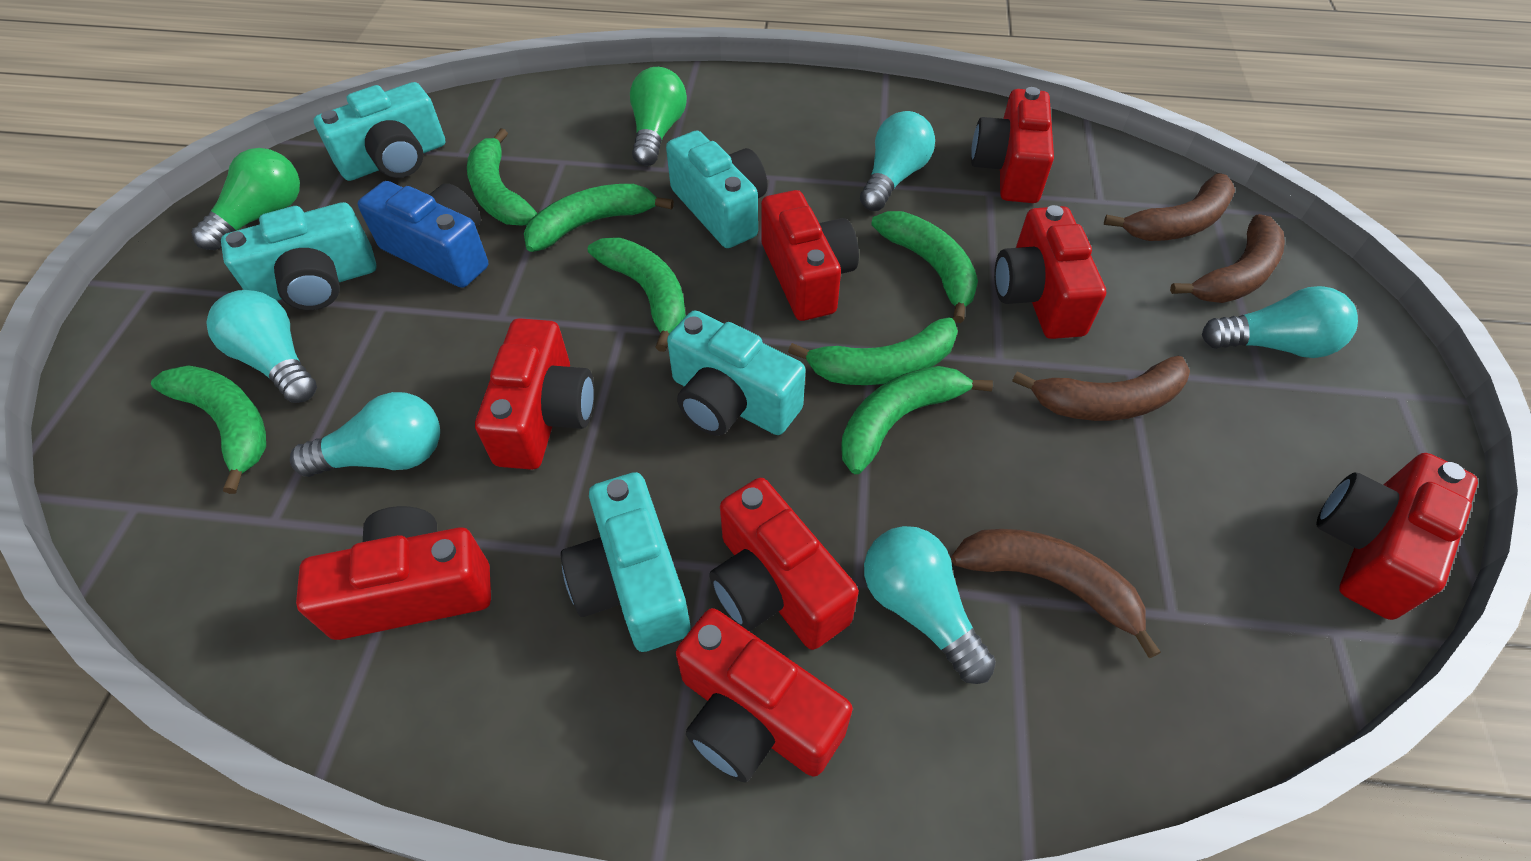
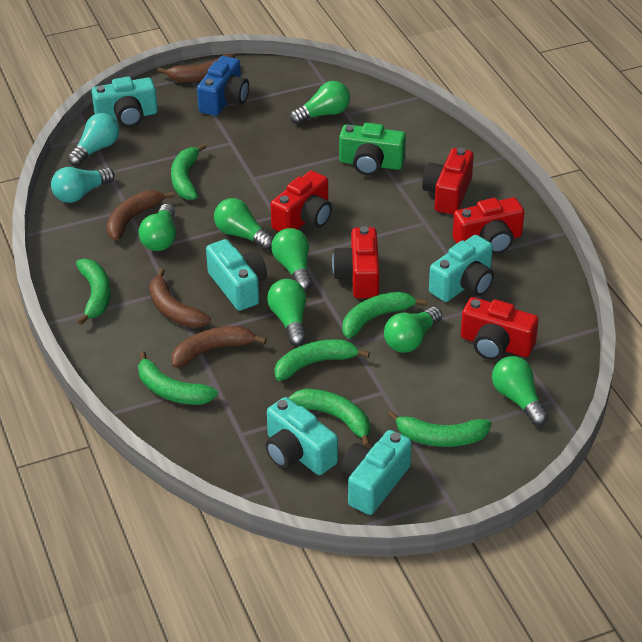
green camera: none = 0 -> [339,123,406,176] = 1
green light bulb: [191,148,300,250] [630,67,687,166] = 2 -> [138,204,176,251] [214,198,274,250] [267,279,306,346] [271,228,312,291] [290,81,350,124] [384,307,442,353] [492,356,548,426] = 7
red camera: [296,506,491,640] [475,318,594,470] [676,608,853,782] [709,478,859,650] [761,190,859,321] [971,87,1054,203] [994,205,1106,339] [1316,453,1478,620] = 8 -> [271,171,332,232] [332,226,379,298] [422,148,474,215] [453,198,524,254] [461,297,539,360] = 5
turquoise light bulb: [206,290,317,403] [290,392,440,477] [860,111,935,211] [864,526,996,684] [1202,286,1358,358] = 5 -> [51,167,115,203] [68,113,119,166] = 2

